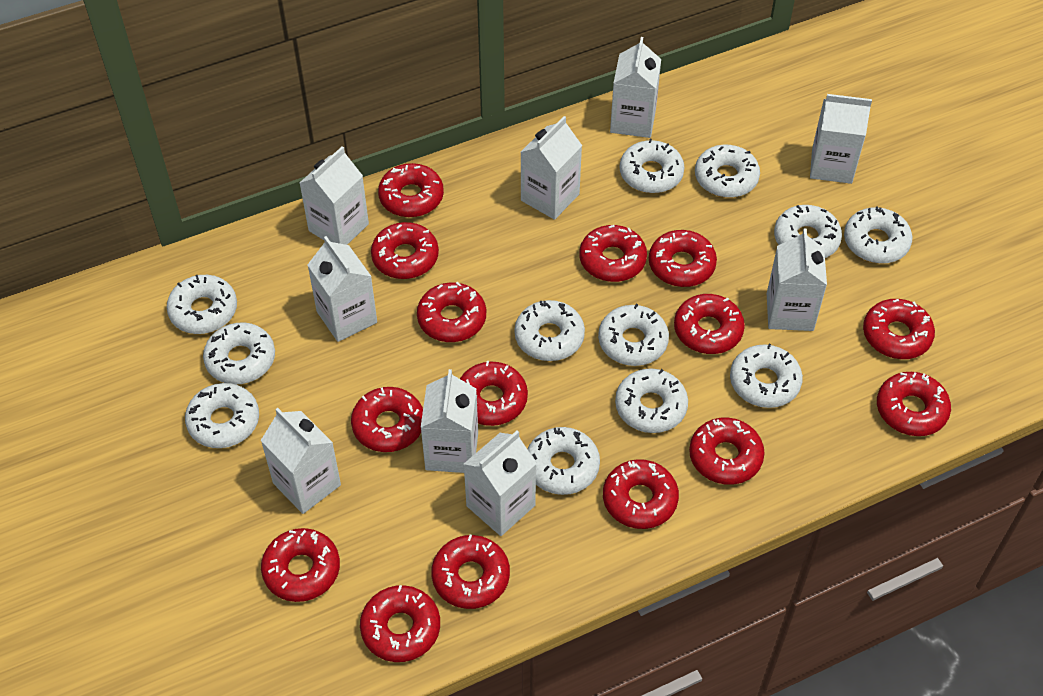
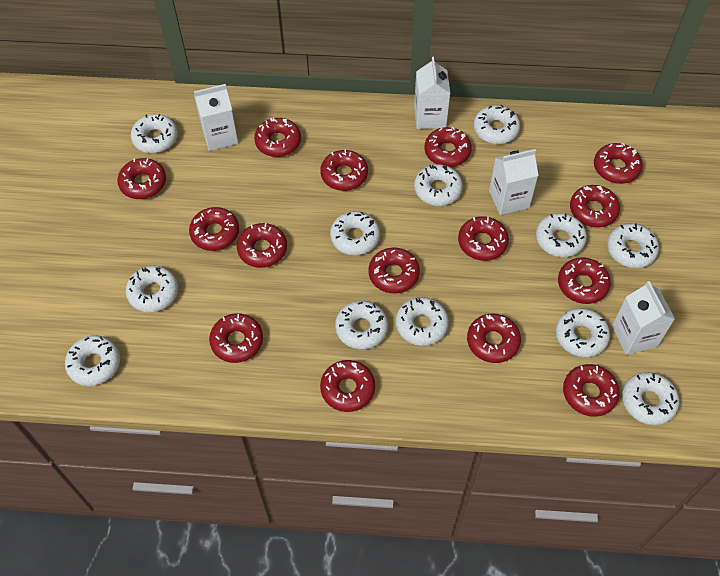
white carton: [261,408,341,514] [300,146,369,245] [308,236,377,342] [421,369,478,473] [463,431,537,536] [521,116,582,220] [610,37,661,138] [767,228,827,331] [810,94,872,184] = 9 -> [194,84,238,151] [414,57,451,129] [489,149,538,215] [612,281,675,355] = 4

